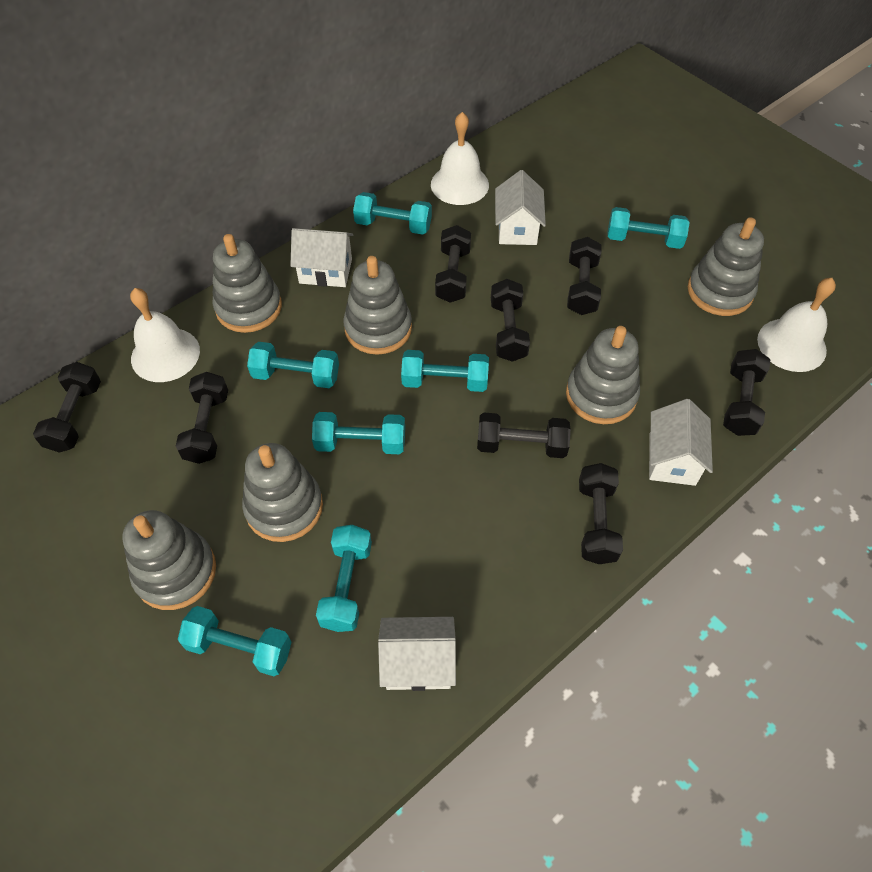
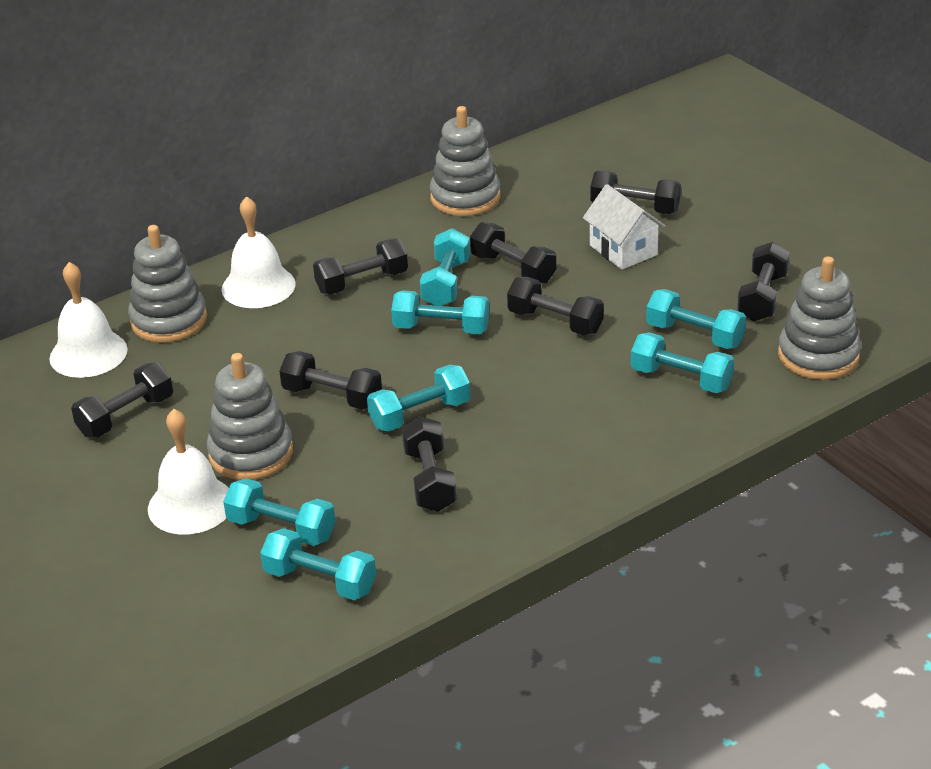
grey stacking toy: [123,510,216,610] [212,234,282,333] [242,443,323,542] [343,256,412,355] [566,326,640,424] [688,217,764,316] = 6 -> [128,225,207,343] [207,353,293,480] [430,106,501,216] [778,256,861,380] = 4
white house: [290,228,353,287] [378,617,456,691] [495,170,546,245] [649,399,713,486] = 4 -> [583,184,666,270] = 1

